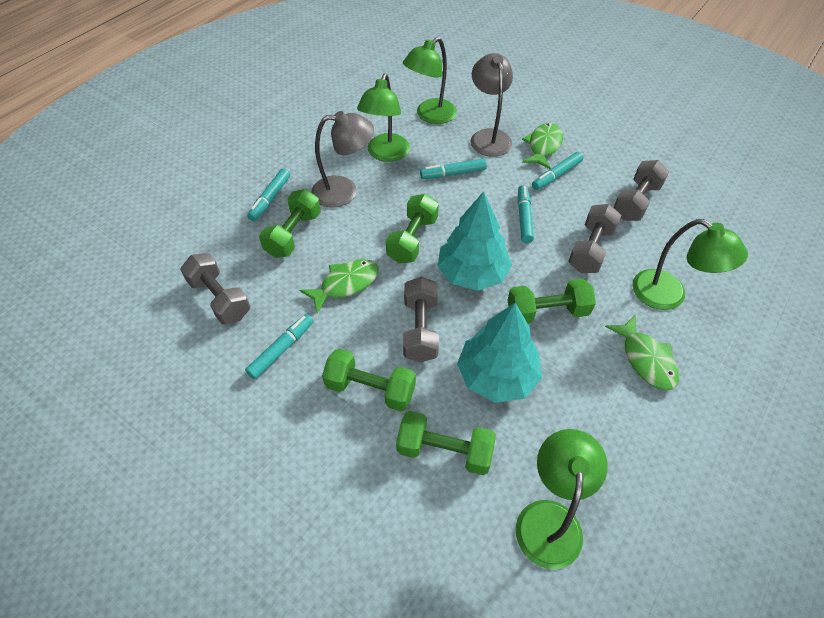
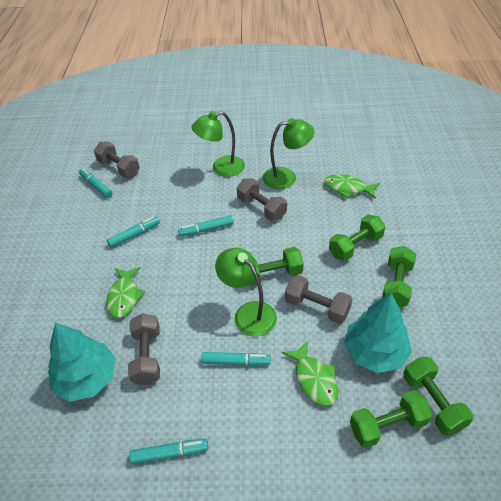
green lamp: [357,73,410,162] [403,37,457,124] [516,429,608,569] [633,219,748,310] = 4 -> [192,111,245,177] [215,248,277,337] [263,118,315,189] = 3
grey lamp: [311,111,374,207] [471,53,513,157] = 2 -> none = 0

